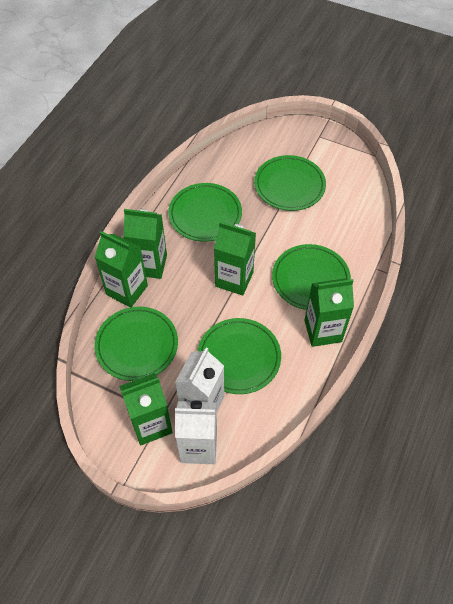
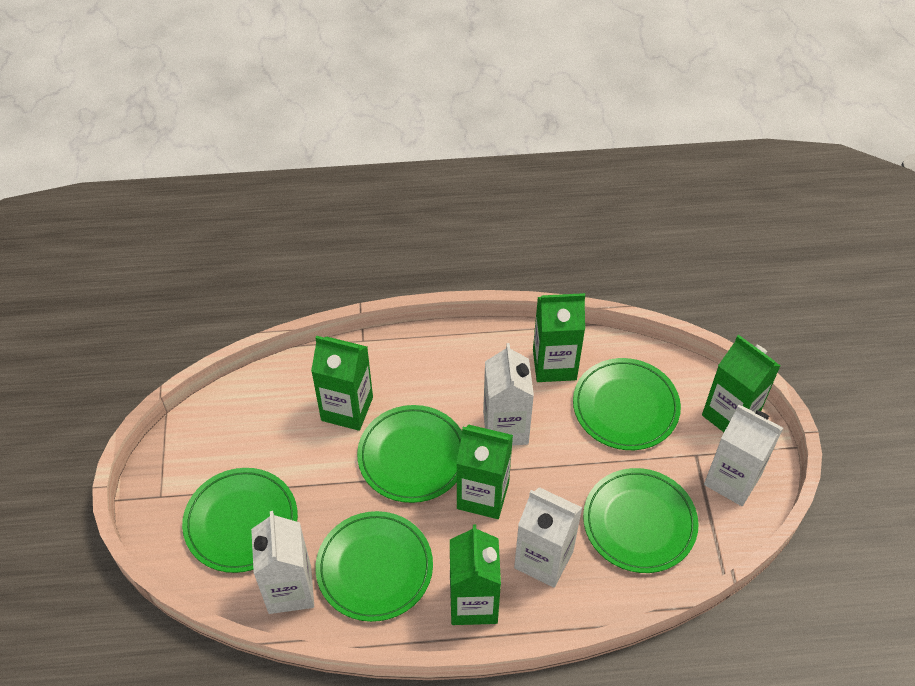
white carton: [175,347,224,413] [175,400,217,464] = 2 -> [251,511,314,614] [483,343,534,446] [514,487,582,588] [704,405,783,506] = 4

